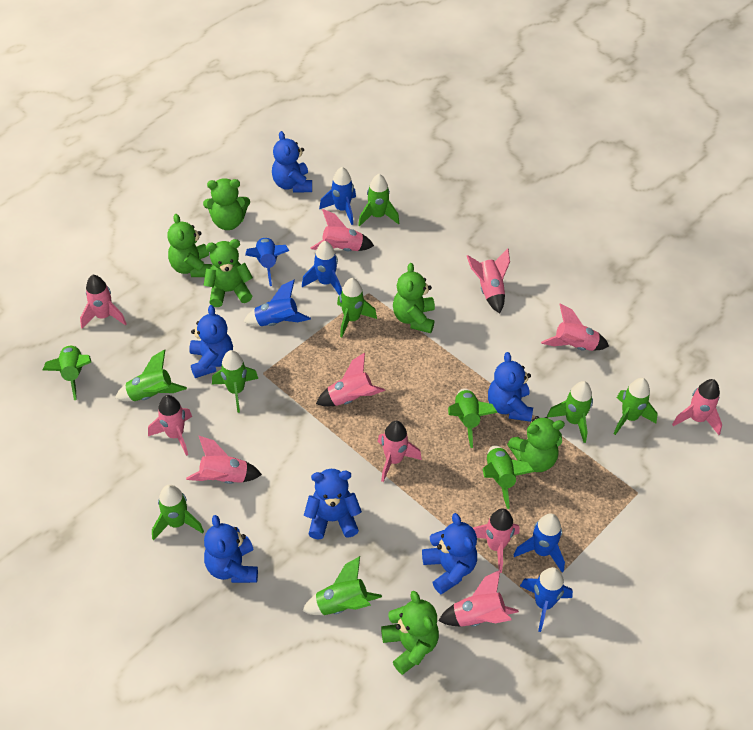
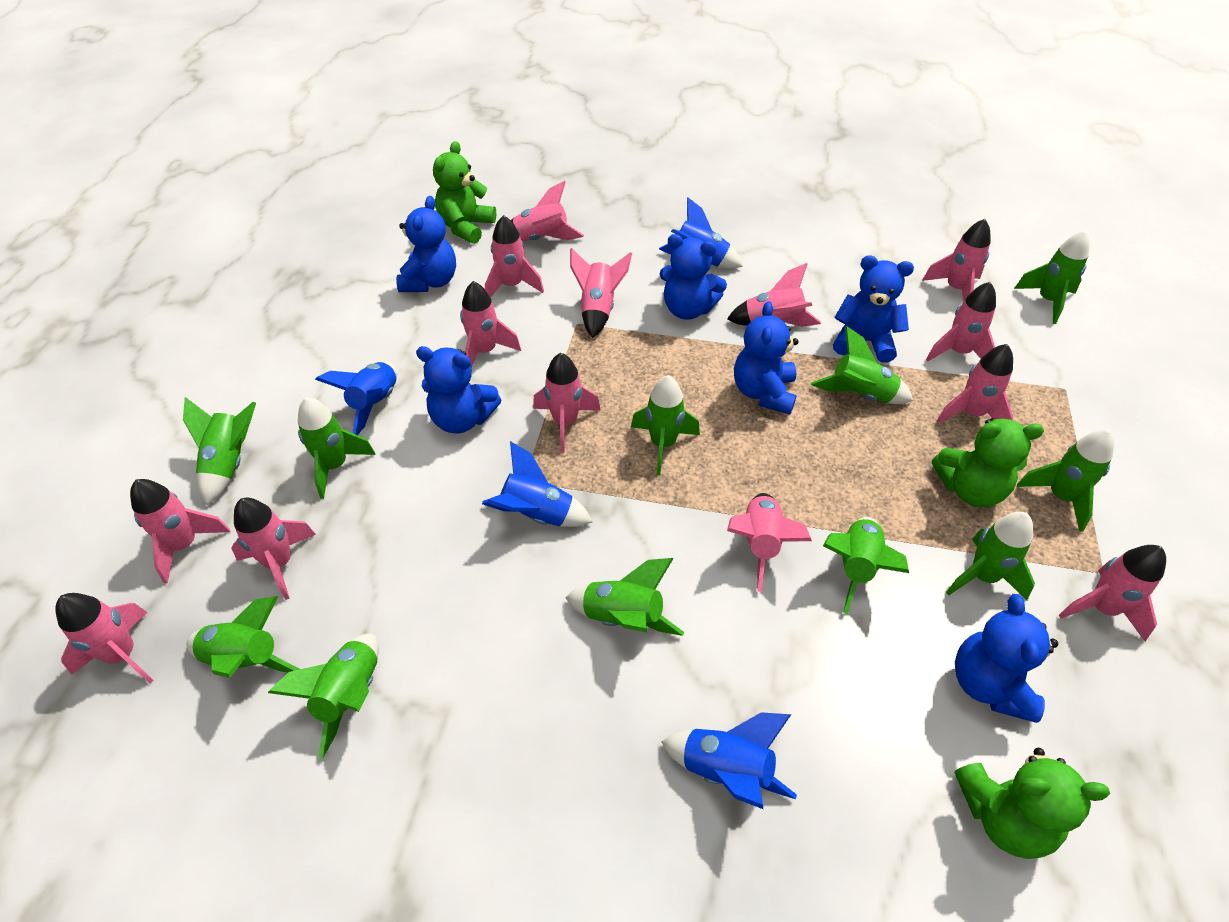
blue rocket: [243,280,311,326] [245,237,289,286] [302,241,342,296] [319,167,356,225] [514,514,565,572] [520,567,573,632] = 6 -> [315,362,397,435] [482,441,592,527] [659,198,743,269] [661,713,797,809] = 4
green teddy bear: [167,214,212,277] [203,178,250,230] [203,239,253,307] [381,591,439,675] [393,263,435,333] [507,416,565,472] = 6 -> [433,141,496,244] [932,418,1044,507] [955,748,1110,859] = 3
pink rocket: [80,275,127,329] [148,395,192,456] [186,436,262,484] [310,209,374,251] [316,352,385,407] [378,421,422,482] [438,570,519,627] [467,249,510,313] [473,508,520,573] [541,303,609,351] [672,379,722,435] = 11 -> [55,593,154,683] [130,479,230,583] [231,498,316,600] [460,281,521,367] [485,215,544,298] [511,181,584,241] [533,353,601,453] [570,248,632,338] [727,263,821,327] [727,493,812,592] [922,219,991,302] [926,282,996,362] [937,344,1014,423] [1059,545,1166,641] = 14

